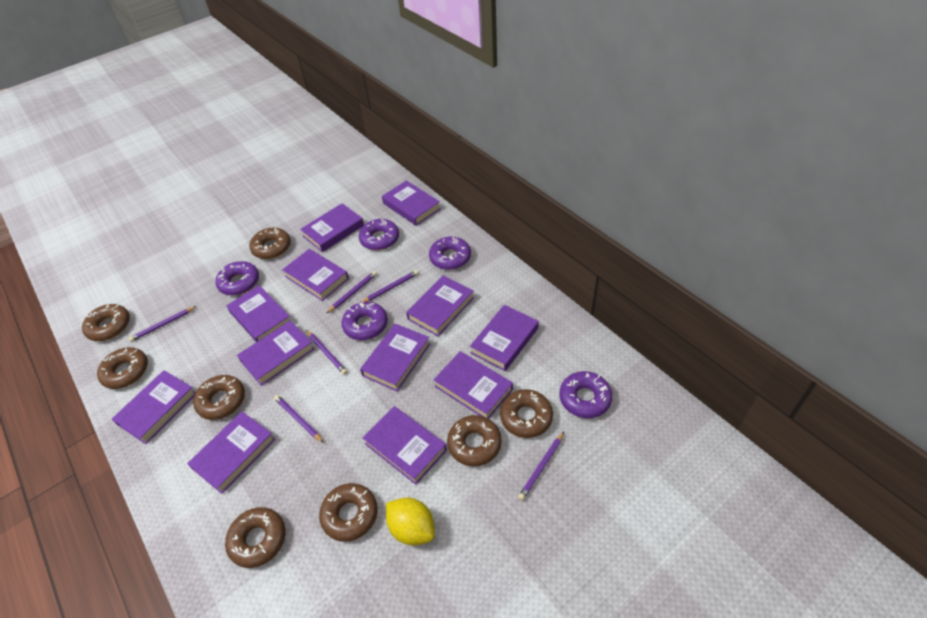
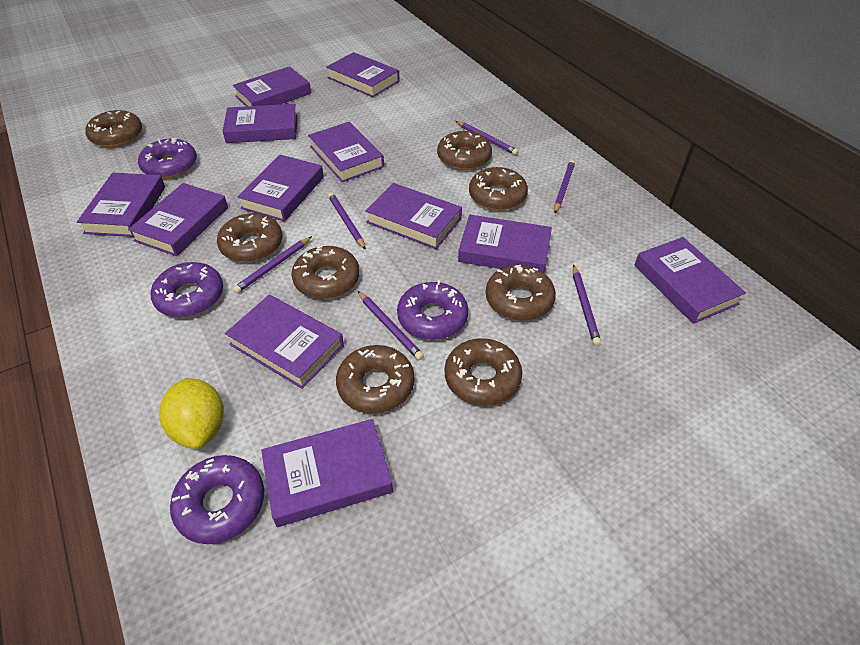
purple donut: [215,261,259,296] [341,302,388,340] [359,219,399,250] [429,237,471,270] [559,371,612,418] = 5 -> [138,138,197,179] [151,262,223,317] [170,455,264,544] [397,280,468,340] = 4

